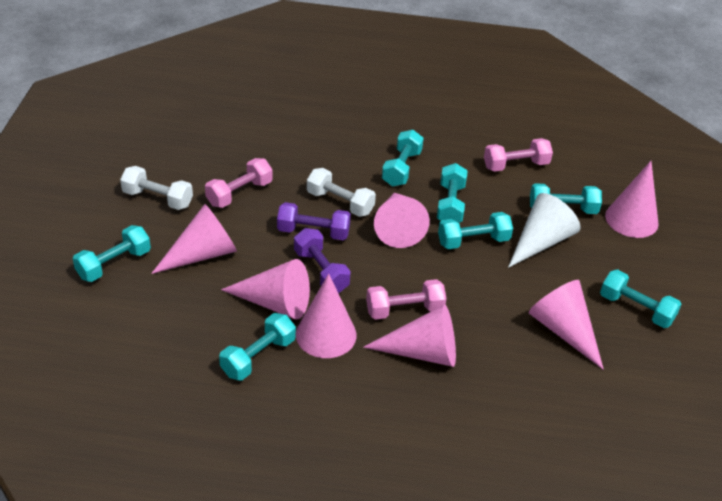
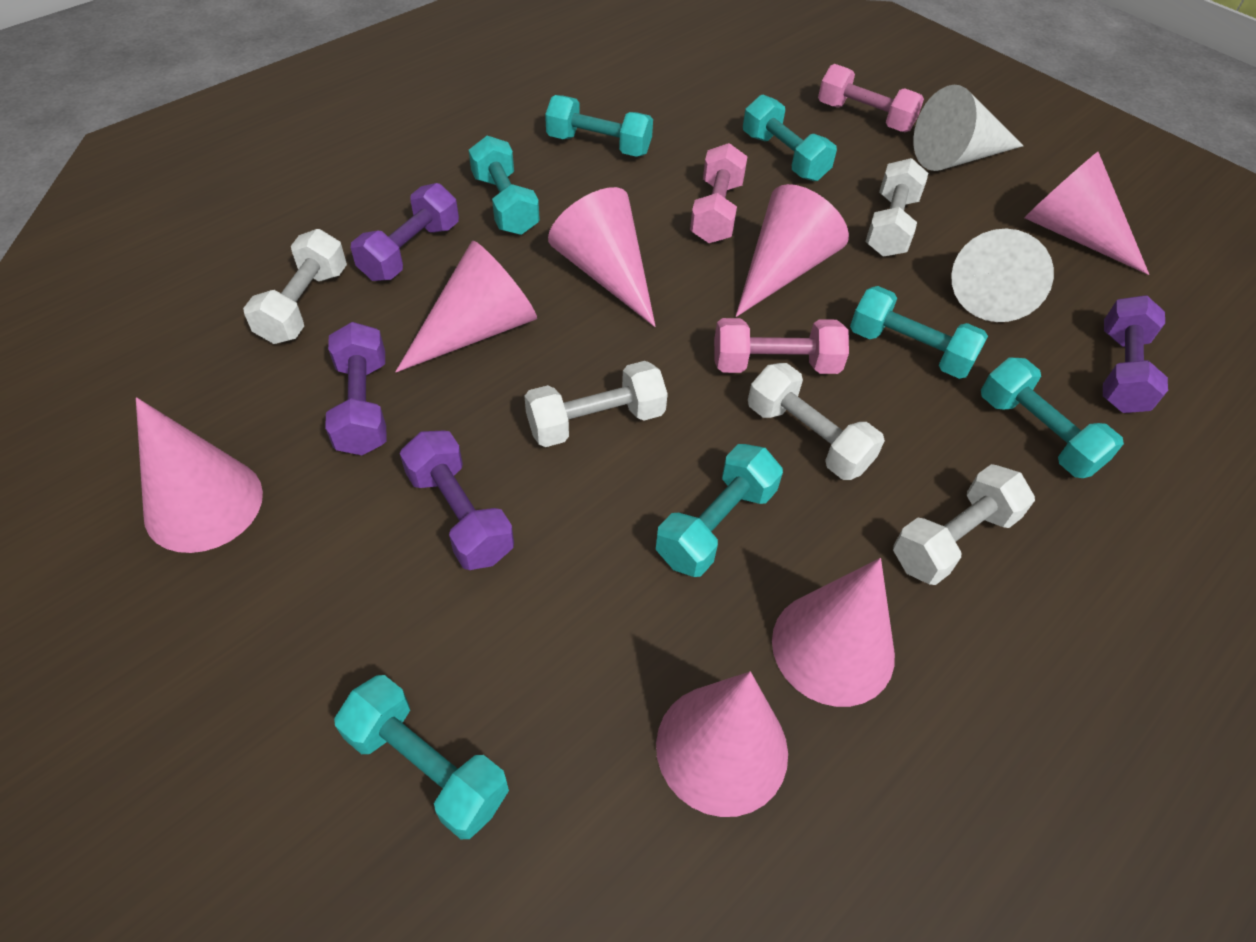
purple dumbbell: [277,202,351,240] [294,228,351,293] = 2 -> [325,322,387,455] [351,183,459,281] [400,431,514,570] [1103,295,1168,413] = 4
white cone: [508,193,580,268] = 1 -> [913,85,1023,171] [951,229,1054,322] = 2
white dumbbell: [120,166,193,210] [307,168,376,217] = 2 -> [243,229,347,344] [524,361,668,447] [748,363,885,480] [865,158,928,257] [893,464,1035,585] = 5

